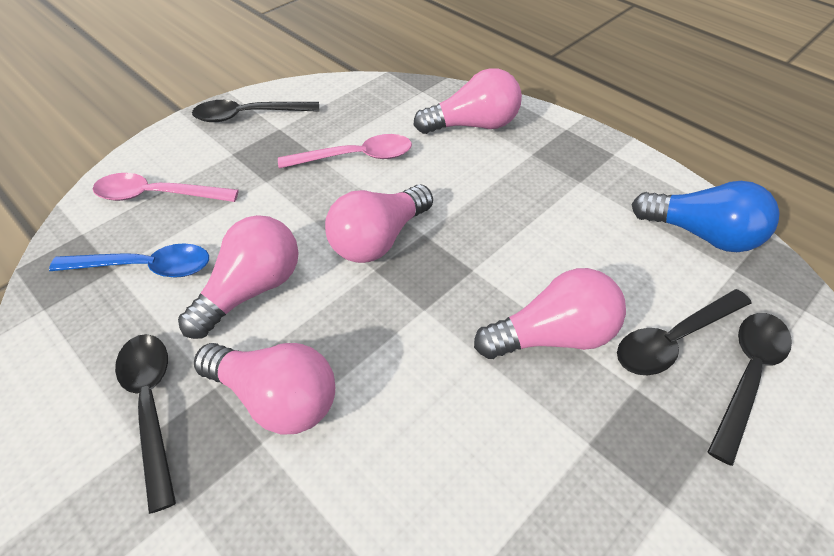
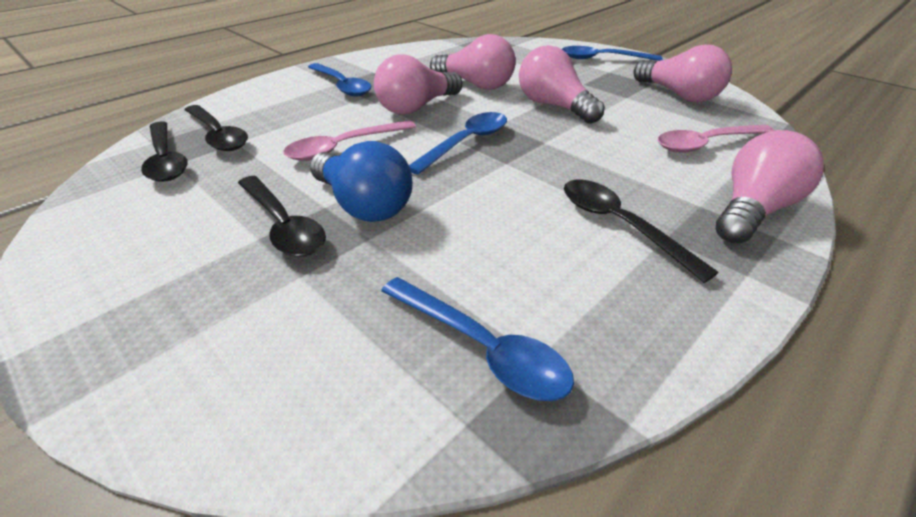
blue spoon: [49,243,209,278] = 1 -> [308,63,371,96] [381,277,574,401] [409,112,507,175] [562,46,663,61] = 4

